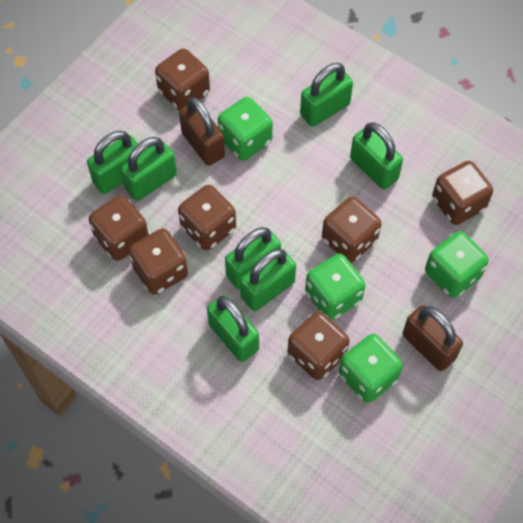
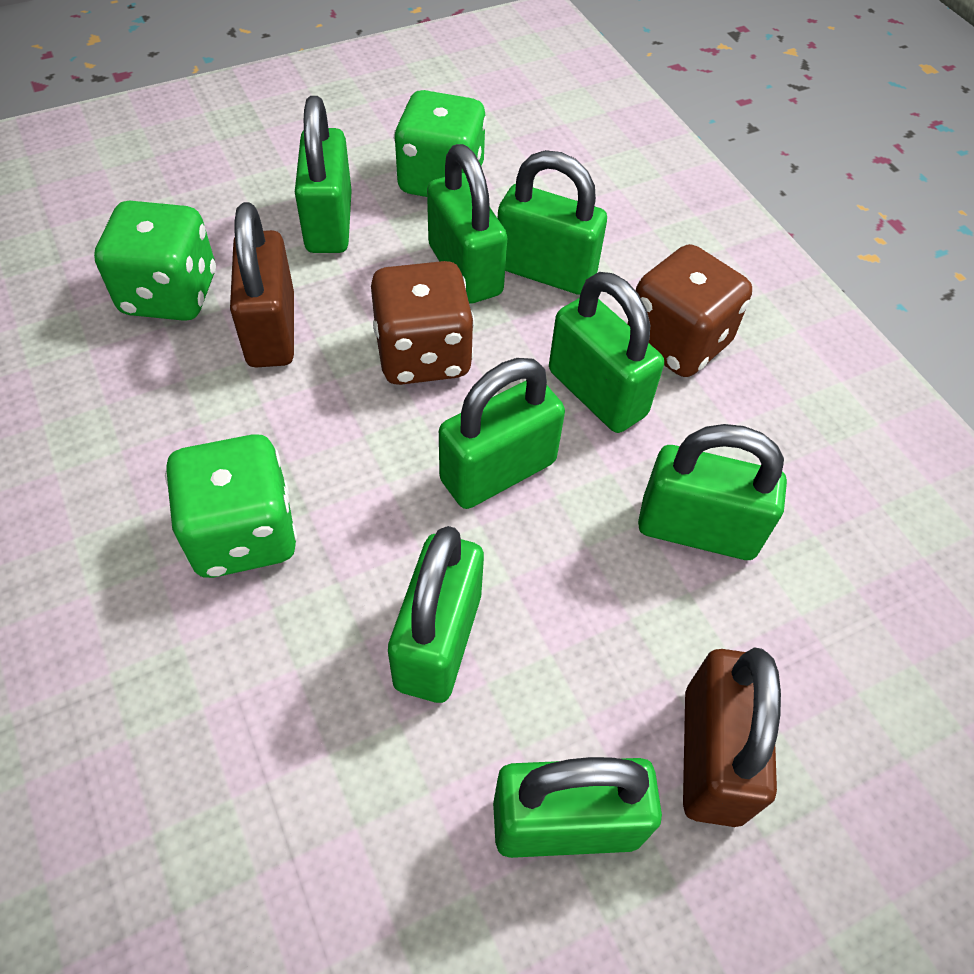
brown dice: [89,195,149,261] [129,228,188,295] [155,48,210,110] [178,185,236,251] [288,311,350,380] [322,197,381,263] [432,161,493,225] = 7 -> [371,261,475,385] [628,244,752,377] = 2
green dice: [218,97,273,160] [305,254,366,320] [339,334,403,403] [425,231,489,298] = 4 -> [94,201,216,321] [165,434,297,578] [394,90,487,197] = 3
green padlock: [87,131,138,194] [120,137,177,201] [207,295,259,362] [225,227,281,289] [240,249,296,311] [300,63,353,127] [350,122,403,190] = 7 -> [295,96,352,253] [388,526,484,703] [427,144,507,304] [439,358,565,509] [493,757,662,858] [498,150,607,295] [549,272,664,433] [638,424,787,560] = 8

